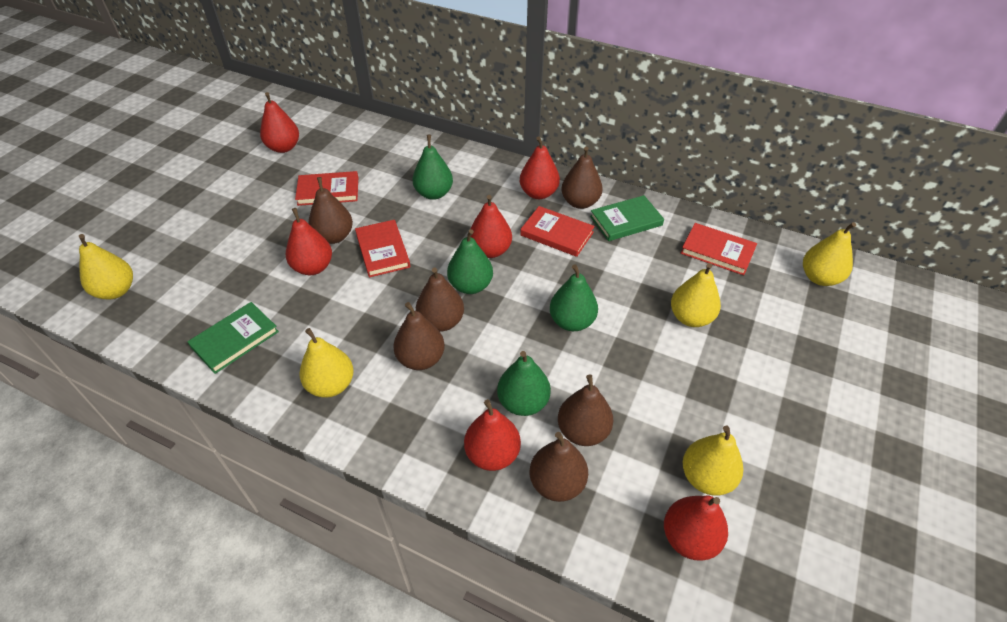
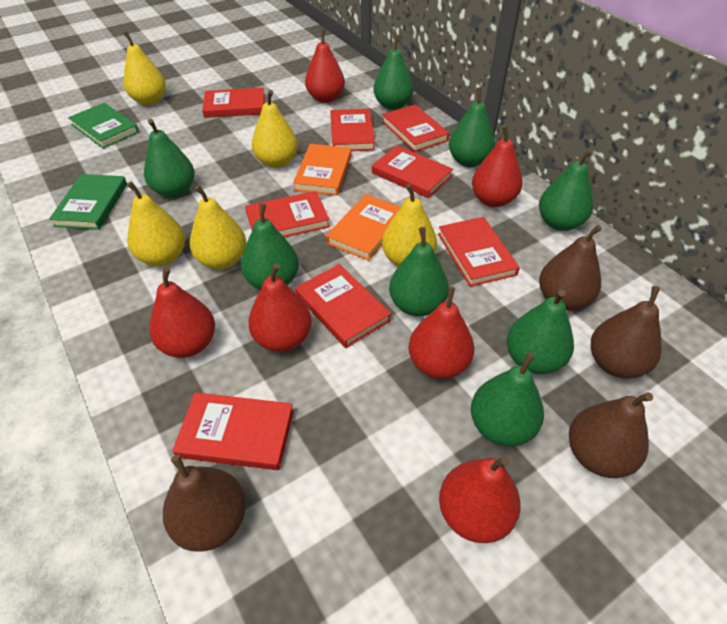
brown pear: [308,177,353,244] [393,302,445,370] [416,267,464,332] [530,432,588,502] [558,374,613,446] [562,147,603,209] = 6 -> [163,455,246,552] [539,225,602,310] [569,392,653,478] [591,286,662,379] = 4
green pear: [413,135,453,200] [447,229,493,294] [497,351,551,416] [550,264,598,331] = 4 -> [144,119,195,198] [241,203,299,290] [373,35,414,110] [389,227,449,317] [449,87,495,167] [471,352,544,446] [507,289,574,374] [539,149,593,231] = 8
orange book: none = 0 -> [293,144,352,195] [326,194,401,261] = 2
red book: [295,171,358,206] [355,220,410,278] [520,206,595,257] [681,223,757,275] = 4 -> [172,392,294,470] [202,88,265,118] [245,191,330,237] [295,264,391,348] [330,109,375,151] [372,146,453,198] [382,104,450,152] [438,217,520,287] = 8

